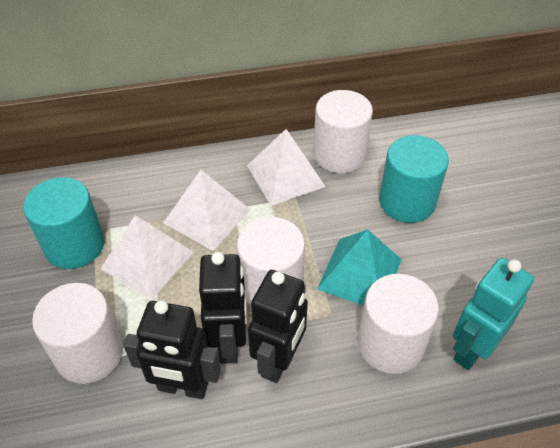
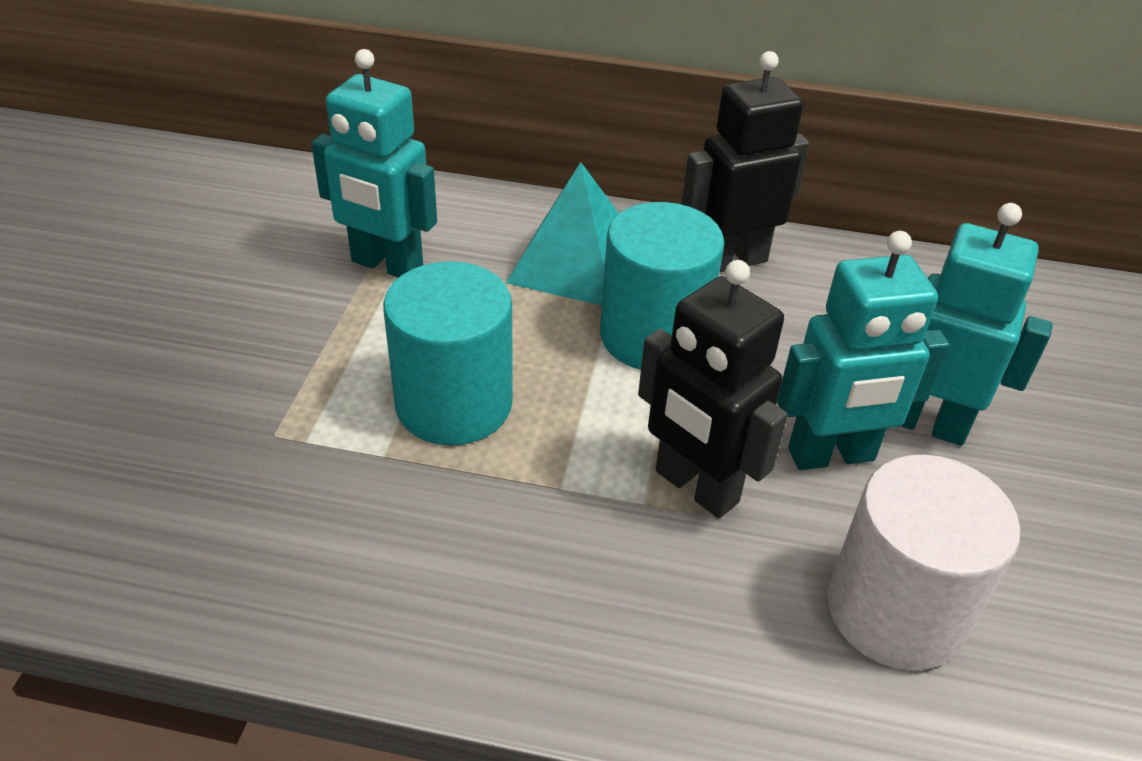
black robot: [123,300,221,399] [199,252,247,364] [248,270,308,383] = 3 -> [638,260,788,518] [681,51,810,272] = 2
turquoise robot: [453,258,534,370] = 1 -> [311,49,437,278] [777,231,950,470] [901,203,1053,446] = 3
white cylinder: [32,283,123,384] [237,217,305,305] [313,90,373,173] [358,274,439,374] = 4 -> [828,455,1020,671] = 1
white pyramid: [101,215,194,299] [163,170,251,251] [247,129,326,206] = 3 -> none = 0

